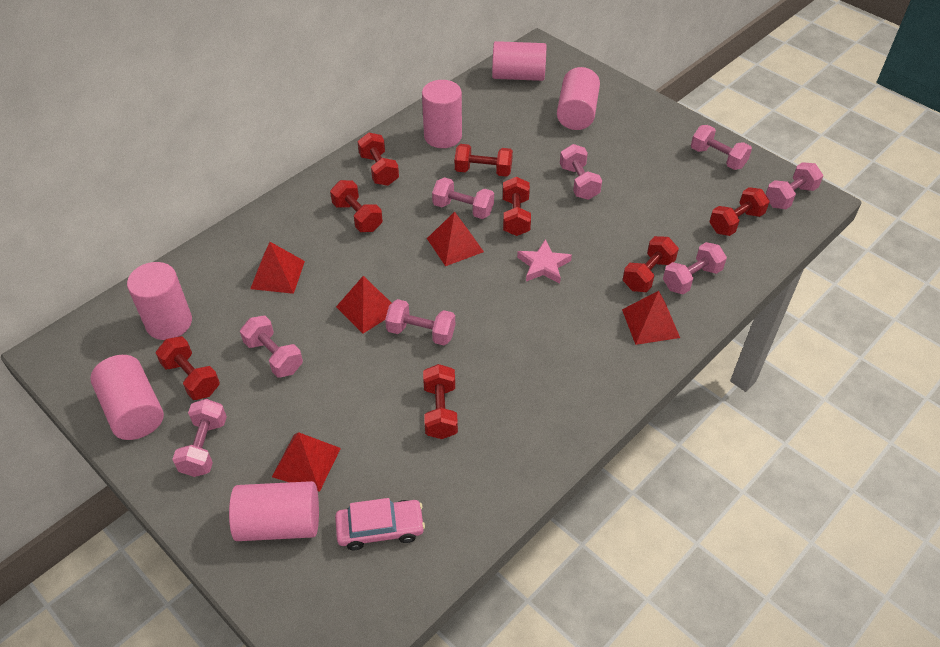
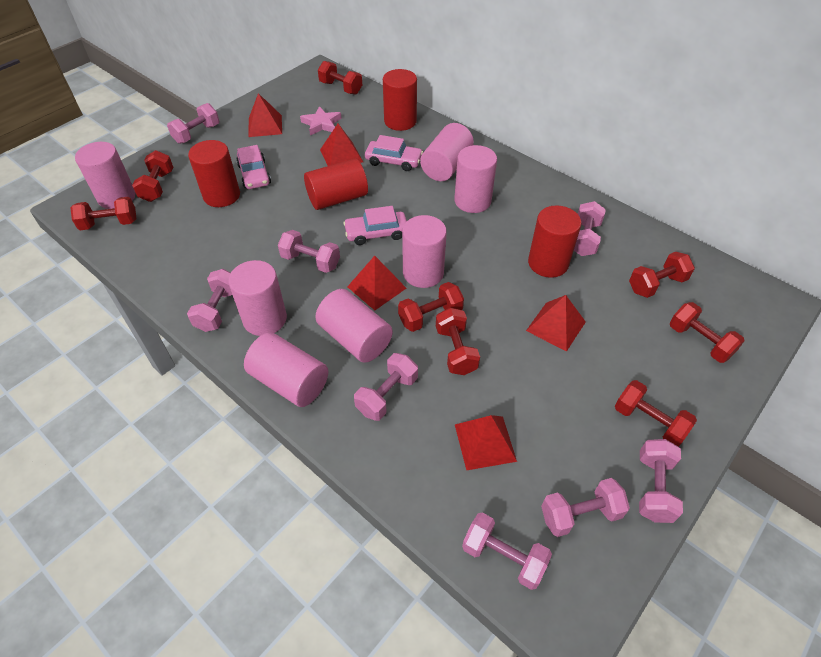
pink car: [335,498,425,550] = 1 -> [236,145,271,189] [343,206,407,245] [365,135,423,171] = 3
pink cylinder: [90,355,164,440] [127,262,192,340] [229,481,319,541] [422,80,462,148] [492,41,546,81] [557,67,600,130] = 6 -> [75,142,135,209] [228,260,287,336] [244,332,328,407] [315,289,393,363] [402,215,447,288] [420,123,474,181] [454,145,497,213] = 7
red cylinder: none = 0 -> [188,140,240,207] [304,159,368,210] [383,69,417,131] [528,205,581,278] = 4

